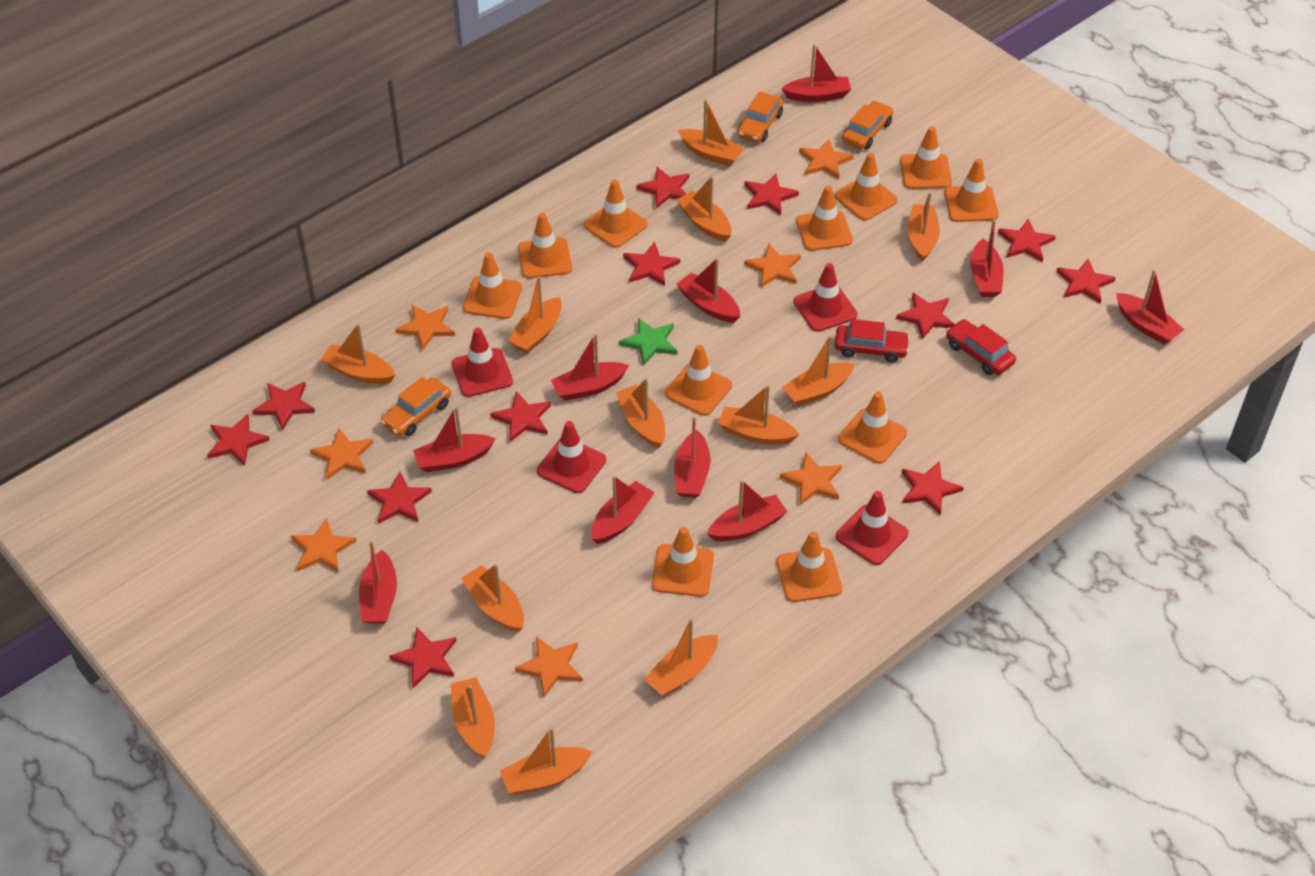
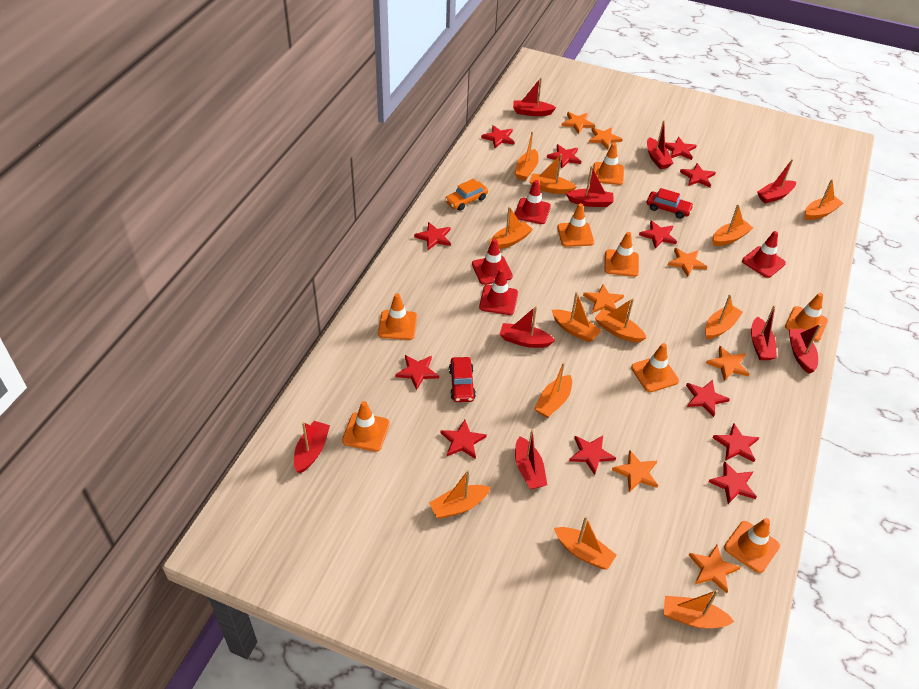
green star: [619,318,678,366] = 1 -> none = 0
orange car: [380,376,451,436] [738,91,783,142] [842,101,893,149] = 3 -> [445,179,488,211] = 1
orange traffic cone: [463,252,522,319] [518,213,572,279] [584,180,647,248] [652,527,714,597] [665,345,732,416] [776,532,842,602] [796,185,853,251] [835,153,898,220] [838,391,907,464] [900,126,952,189] [944,159,999,222] = 11 -> [342,401,390,452] [378,293,417,340] [557,203,594,247] [593,143,624,185] [605,232,639,277] [631,343,679,392] [724,518,780,573] [785,293,828,341] = 8
red boat: [359,541,397,624] [413,406,496,472] [551,334,629,401] [591,476,655,544] [674,416,710,498] [677,258,740,323] [707,480,787,541] [781,44,851,102] [970,220,1004,297] [1116,270,1184,344] = 10 -> [294,421,330,474] [499,306,555,348] [513,78,556,116] [515,430,547,489] [566,166,614,207] [647,120,673,169] [751,305,777,361] [757,159,796,204] [789,324,821,374] = 9

